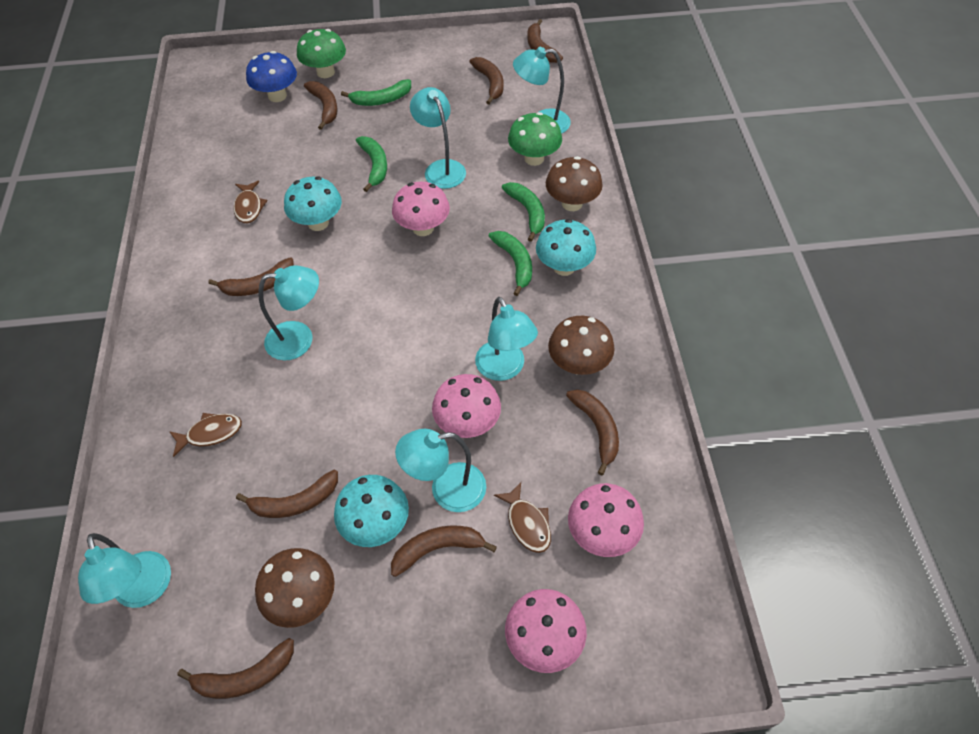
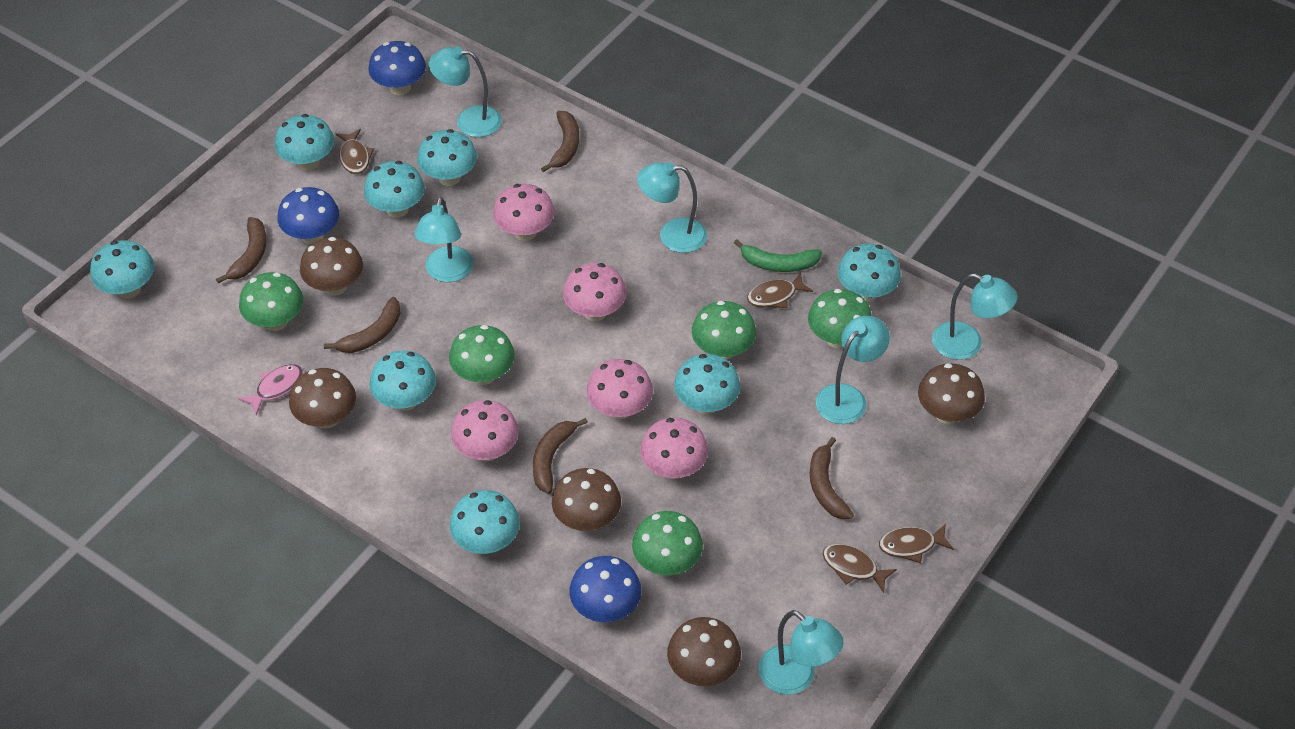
blue mushroom: [246,51,297,102] = 1 -> [278,187,339,244] [368,41,426,95] [570,556,641,622] = 3
brown banana: [177,638,294,699] [208,258,294,296] [236,470,338,518] [304,81,338,130] [391,525,497,577] [470,57,503,104] [527,19,563,63] [566,389,619,475] = 8 -> [216,217,267,284] [324,297,401,353] [533,418,588,494] [541,111,579,172] [810,437,854,519] = 5
brown fish: [169,413,242,457] [233,181,268,223] [494,482,551,553] = 3 -> [336,129,374,174] [747,272,813,308] [823,544,897,593] [879,524,954,563] = 4
brown mushroom: [255,548,335,628] [546,156,603,211] [548,316,615,375] = 3 -> [289,368,356,429] [300,237,363,296] [552,468,621,531] [667,617,741,686] [918,363,985,424] = 5
green banana: [341,79,411,106] [356,136,387,192] [489,231,532,296] [502,182,545,242] = 4 -> [734,239,822,272] = 1
green mushroom: [297,29,346,78] [508,112,562,166] = 2 -> [239,272,303,331] [449,325,515,385] [632,511,703,575] [692,301,756,360] [808,289,872,348] = 5
pink fish: none = 0 -> [238,364,303,416] = 1
pink mushroom: [392,182,450,236] [432,374,501,438] [505,589,587,673] [568,483,644,557] = 4 -> [451,400,519,462] [493,184,555,241] [563,263,627,321] [587,359,653,419] [640,418,708,479] = 5
turquoise mushroom: [284,177,342,231] [334,475,409,547] [536,219,596,276] = 3 -> [90,240,154,299] [275,114,334,171] [364,161,425,218] [370,351,436,411] [417,129,477,186] [450,490,520,554] [674,354,740,414] [838,244,901,302] = 8

